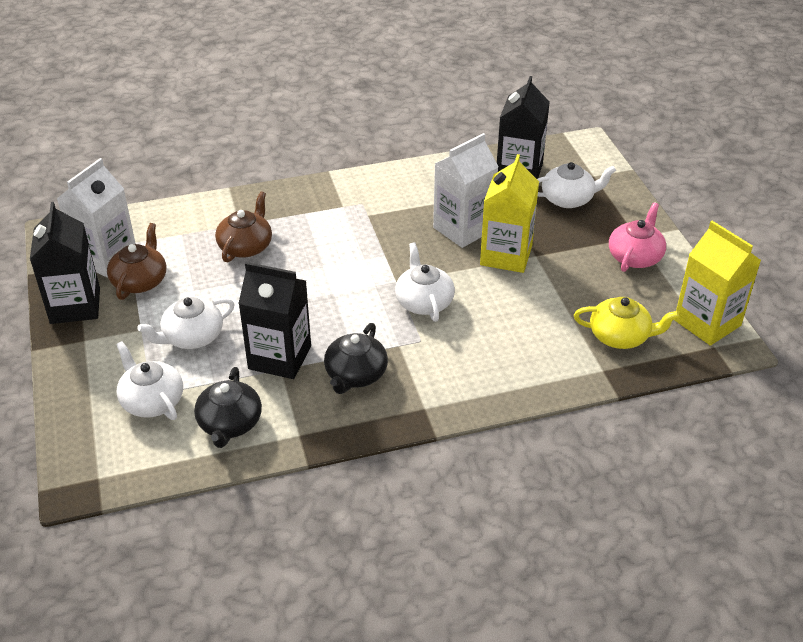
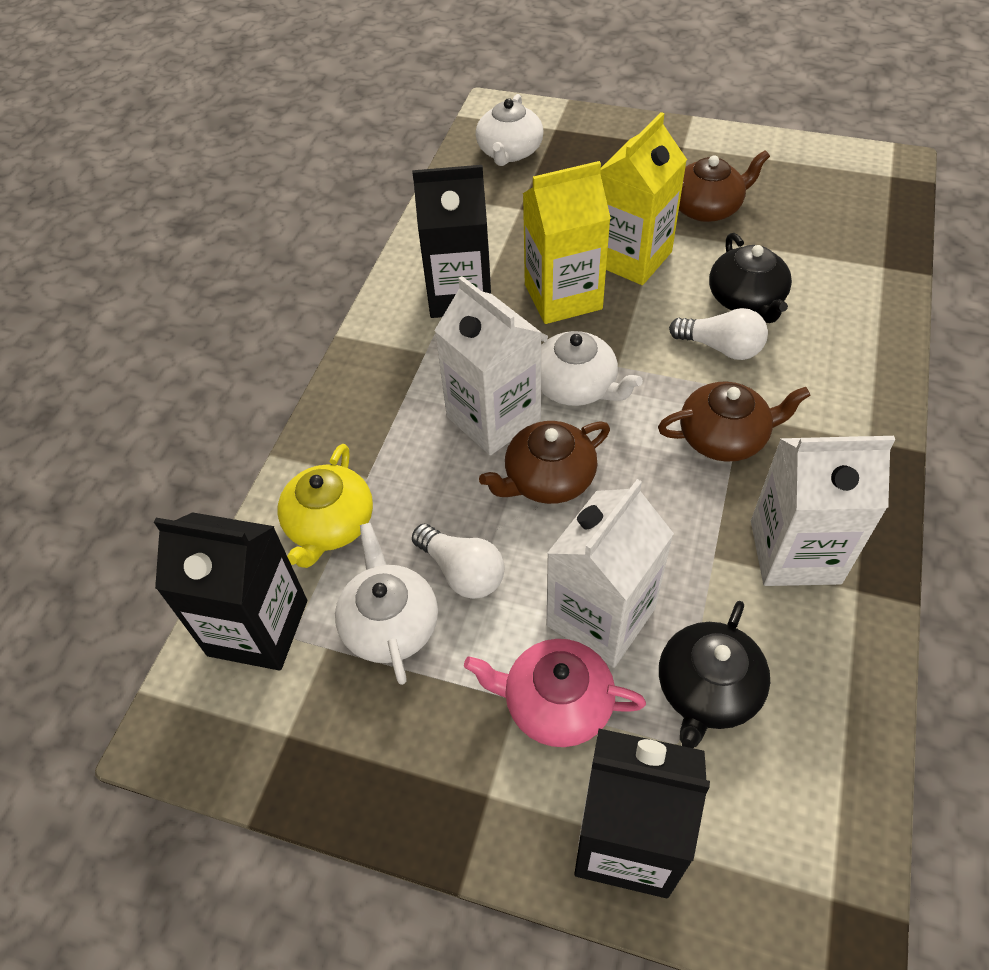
brown teapot: [107,223,166,300] [215,191,272,262] = 2 -> [479,421,610,504] [658,382,811,462] [679,150,770,222] = 3
white carton: [57,158,136,278] [433,133,499,248] = 2 -> [434,276,542,455] [547,479,674,668] [751,436,895,586] = 3
white light bulb: none = 0 -> [412,524,505,599] [669,308,768,360] = 2
white teapot: [116,341,183,420] [137,297,235,349] [395,243,455,322] [537,162,616,208] = 4 -> [335,523,438,685] [476,94,544,166] [541,331,643,406] = 3

